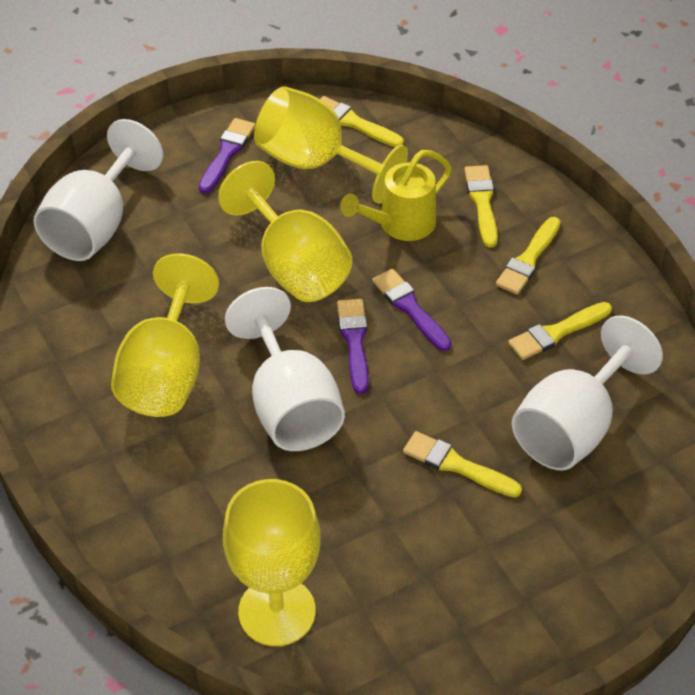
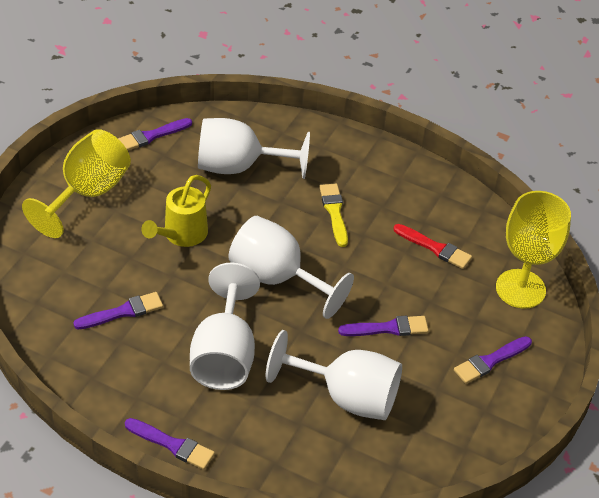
purple brush: [199,118,255,194] [337,299,369,394] [372,269,452,351] = 3 -> [73,292,163,329] [118,118,192,151] [125,418,215,470] [338,316,429,336] [454,336,532,384] = 5
red brush: none = 0 -> [393,224,472,269] = 1
white goblet: [33,119,164,261] [225,287,345,451] [512,315,663,471] = 3 -> [190,263,260,390] [198,118,310,179] [228,216,354,319] [266,330,402,420] = 4
yellow brush: [320,96,404,147] [403,431,522,497] [464,165,498,248] [496,217,561,295] [508,302,612,360] = 5 -> [319,184,348,247] = 1
yellow goblet: [111,253,219,417] [218,161,352,302] [223,479,321,646] [254,86,408,204] = 4 -> [22,129,131,238] [496,191,571,309] = 2

